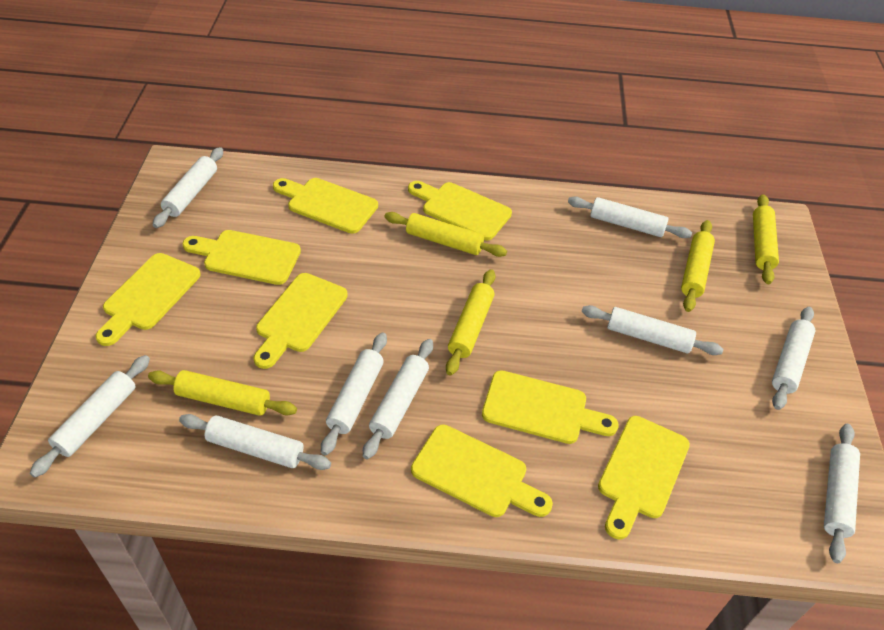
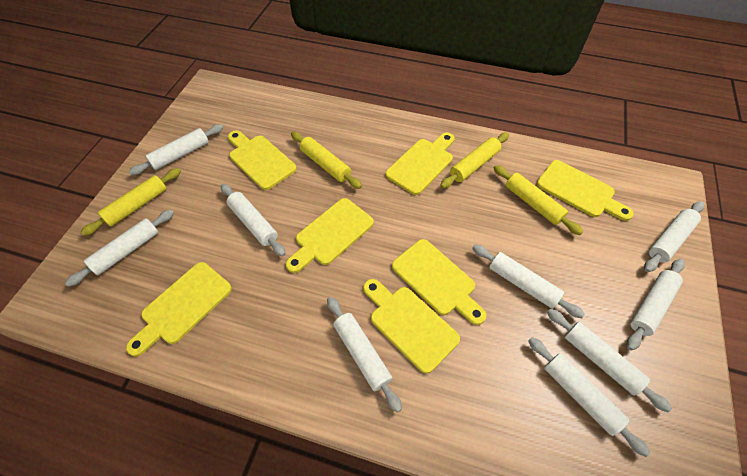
yellow cutting board: [96,253,200,346] [182,230,301,285] [254,273,348,369] [273,178,378,234] [408,181,512,240] [411,425,553,517] [482,370,618,444] [598,416,690,540] = 8 -> [126,262,232,357] [228,130,296,190] [286,198,374,273] [363,279,460,374] [386,133,455,195] [392,239,486,325] [537,160,634,221] = 7
yellow rolling pin: [148,370,297,416] [384,212,507,257] [446,269,496,376] [681,220,715,312] [753,194,779,284] = 5 -> [80,168,181,236] [291,132,362,189] [440,132,509,189] [494,165,583,235] = 4

